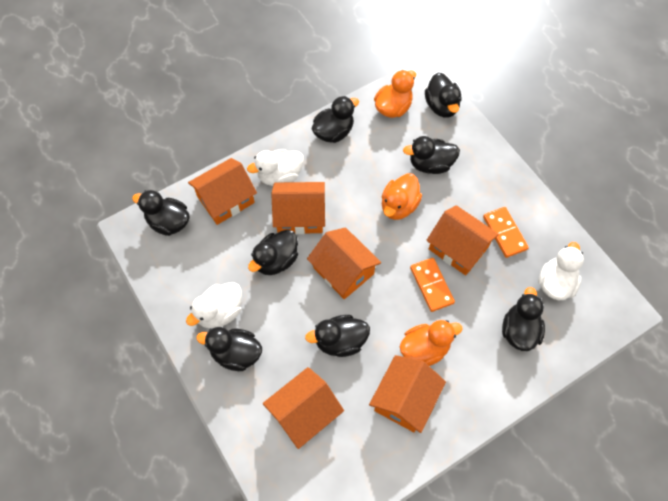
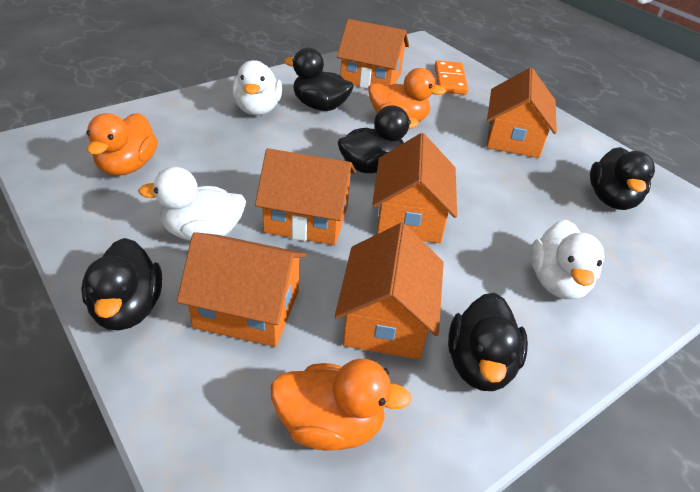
black duck: [132,190,190,236] [196,327,262,371] [248,230,298,275] [305,315,370,357] [312,96,359,143] [403,136,460,174] [425,73,461,118] [502,287,545,351] = 8 -> [81,238,162,331] [284,48,354,111] [338,105,419,173] [448,293,528,391] [590,147,655,210] = 5
orange domino: [410,258,455,312] [483,207,529,258] = 2 -> [435,61,468,94] = 1

